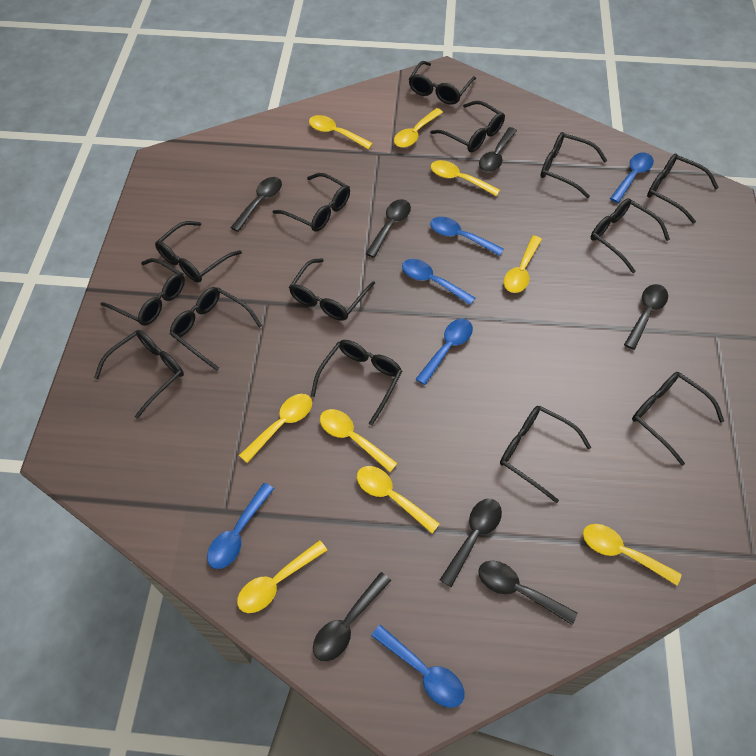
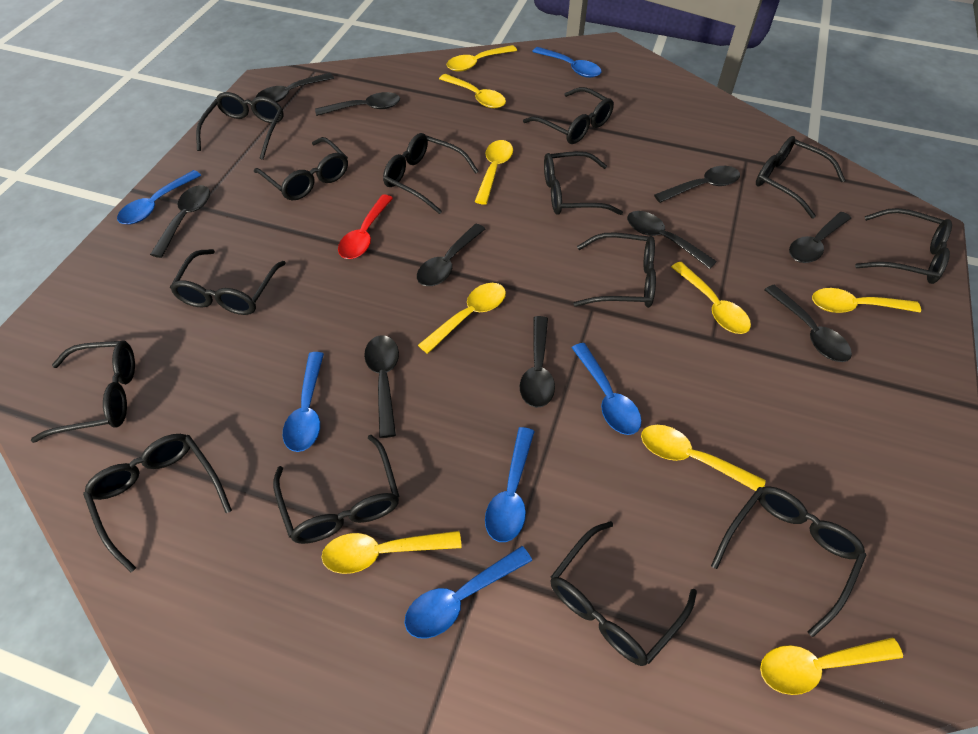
black spoon: [230,177,282,232] [313,572,391,661] [365,199,411,258] [440,499,502,587] [478,561,577,625] [479,127,517,172] [624,284,668,350] = 7 -> [150,185,210,258] [256,73,334,102] [315,92,400,116] [364,335,399,438] [417,224,485,286] [520,316,555,408] [627,211,717,269] [654,166,740,203] [764,285,852,362] [789,212,851,263] = 10
red spoon: none = 0 -> [338,195,393,259] = 1

